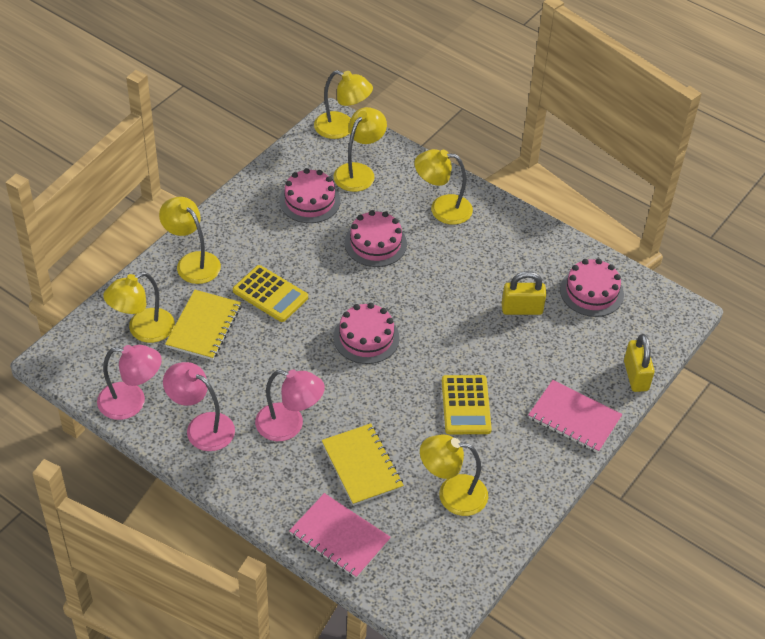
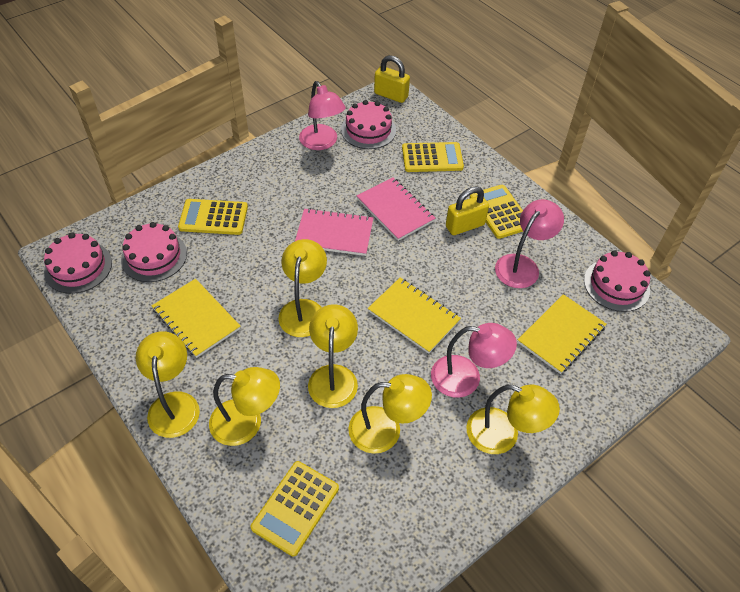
yellow calculator: [233,265,308,322] [442,375,492,434] = 2 -> [178,199,248,235] [251,461,339,557] [402,142,464,172] [470,185,523,239] = 4
yellow notebook: [165,290,241,360] [322,423,404,506] = 2 -> [152,279,240,358] [368,278,461,354] [517,294,606,374] = 3

